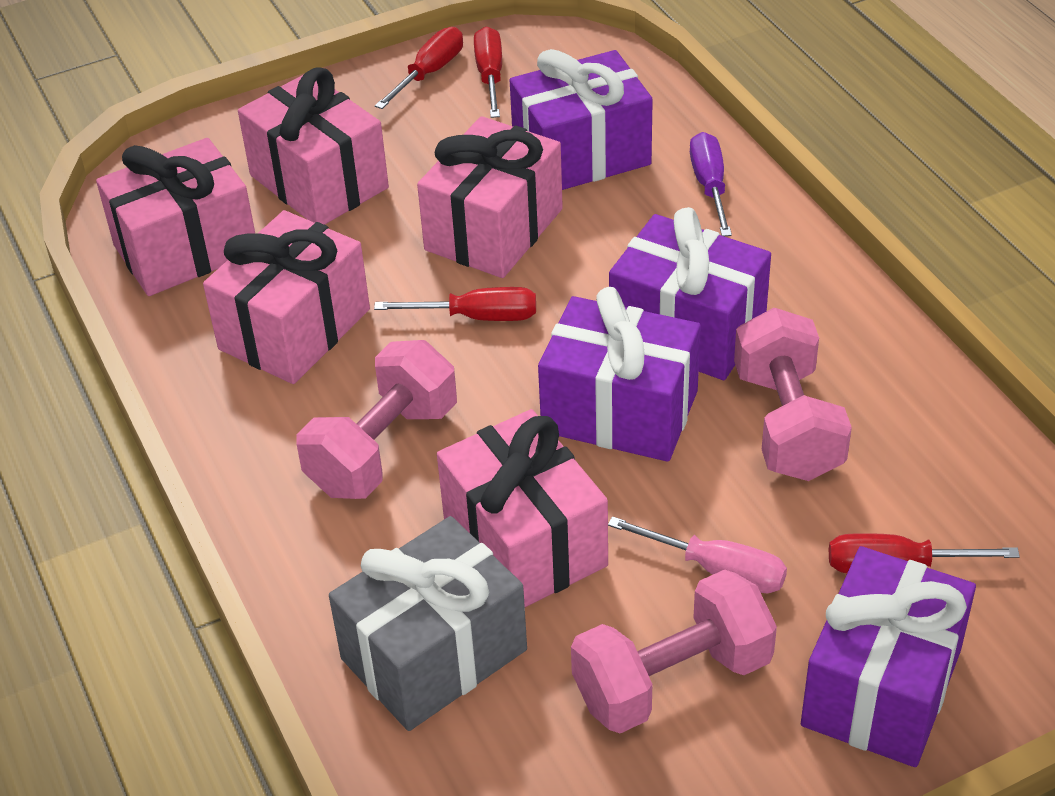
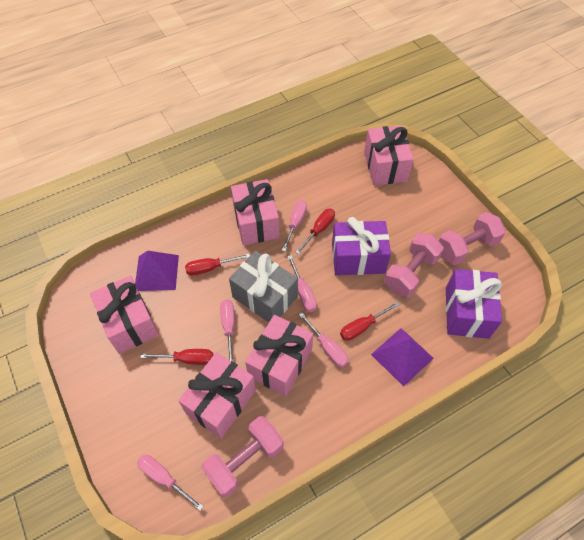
pink screwdriver: [608,516,787,593] = 1 -> [137,455,204,511] [220,300,235,362] [282,200,307,252] [287,255,317,312] [298,312,349,367] = 5
purple gift: [510,49,653,190] [538,287,701,462] [609,207,771,380] [801,546,976,767] = 4 -> [332,217,391,275] [446,269,502,339] = 2
purple pyramid: none = 0 -> [135,251,179,291] [371,328,434,387] = 2
purple screwdriver: [690,132,732,236] = 1 -> none = 0

